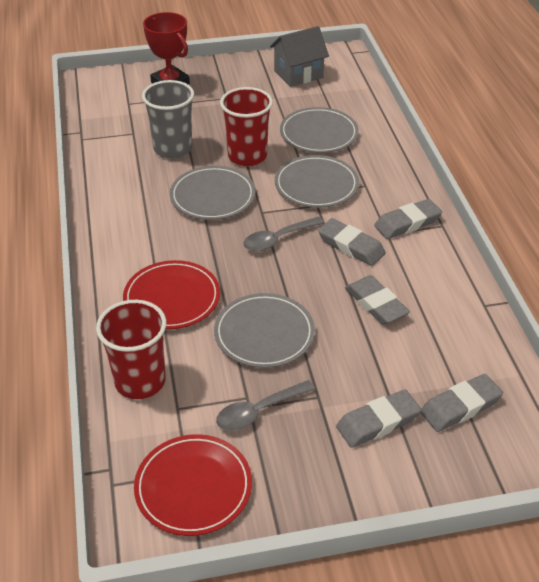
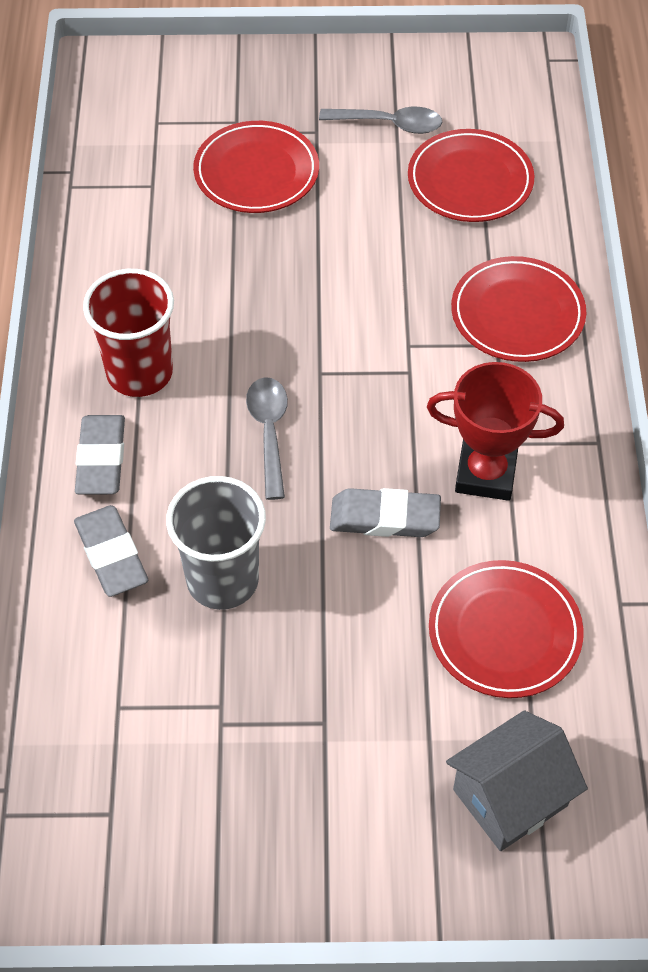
grey eraser: [318,218,386,266] [336,389,421,448] [345,275,410,325] [374,199,442,239] [420,374,503,432] = 5 -> [74,505,149,597] [75,415,125,495] [330,488,441,537] = 3
grey plate: [170,166,256,220] [214,293,315,368] [275,155,359,208] [280,107,359,153] = 4 -> none = 0
red cup: [96,300,167,399] [220,87,273,166] = 2 -> [83,269,174,397] = 1
red plate: [123,260,220,329] [134,434,252,536] = 2 -> [193,121,319,213] [408,129,535,222] [429,560,584,698] [451,256,586,362] = 4

